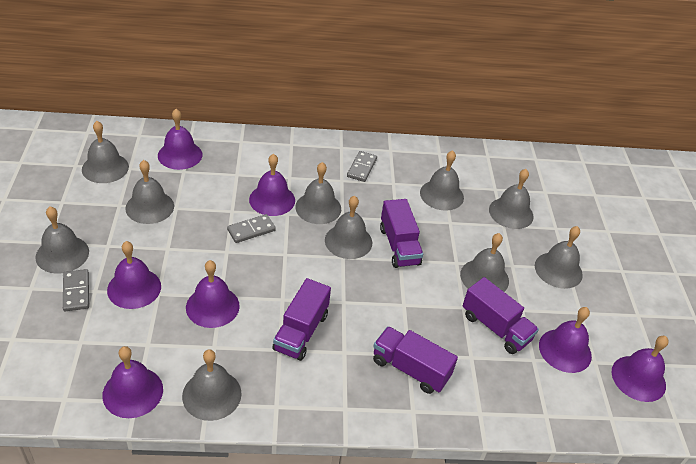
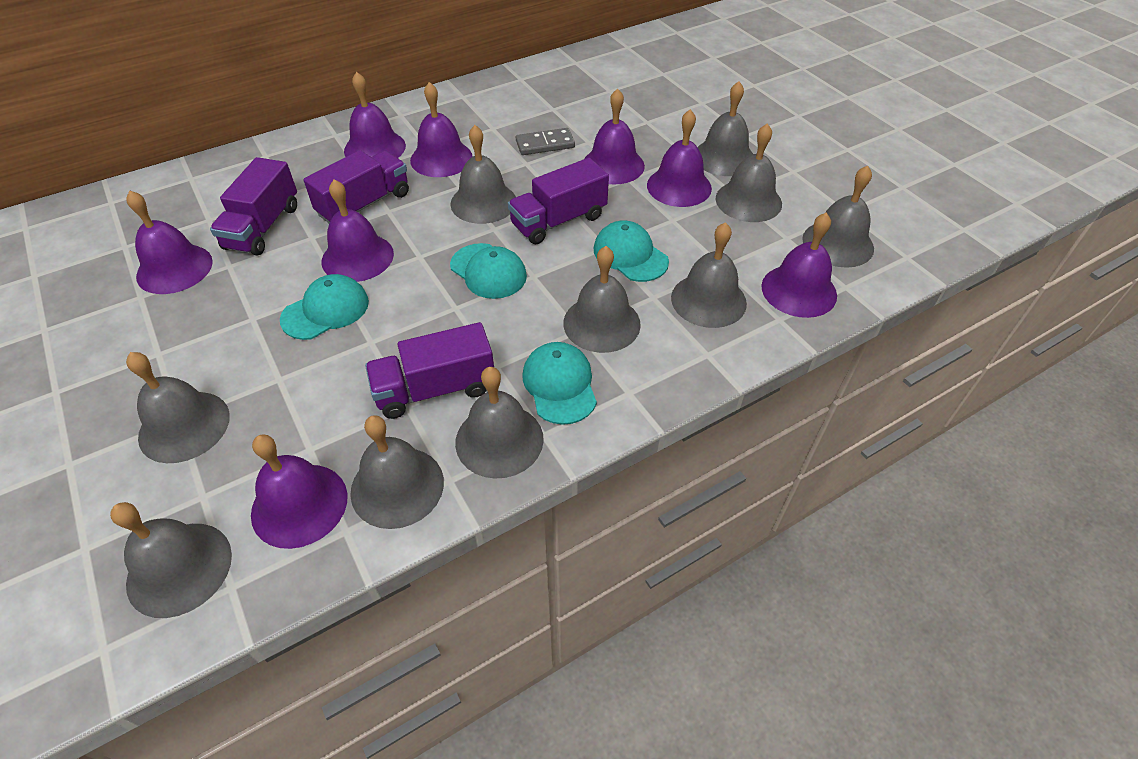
grey domino: [63,269,89,311] [227,214,276,243] [347,151,377,182] = 3 -> [516,128,575,155] = 1
purple bell: [102,346,163,418] [107,241,161,309] [158,109,202,170] [186,260,240,328] [249,154,295,216] [539,307,592,373] [612,336,669,402] = 7 -> [126,191,213,294] [251,434,348,549] [322,179,394,282] [344,72,406,158] [410,82,472,177] [584,88,645,185] [647,109,712,207] [761,213,837,318] = 8
turquoise cap: none = 0 -> [280,274,369,340] [450,243,527,299] [522,342,597,425] [594,220,669,282] = 4

